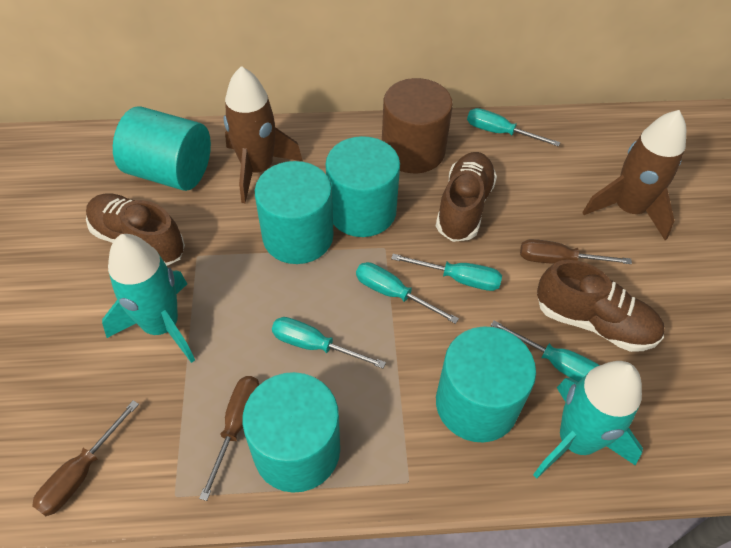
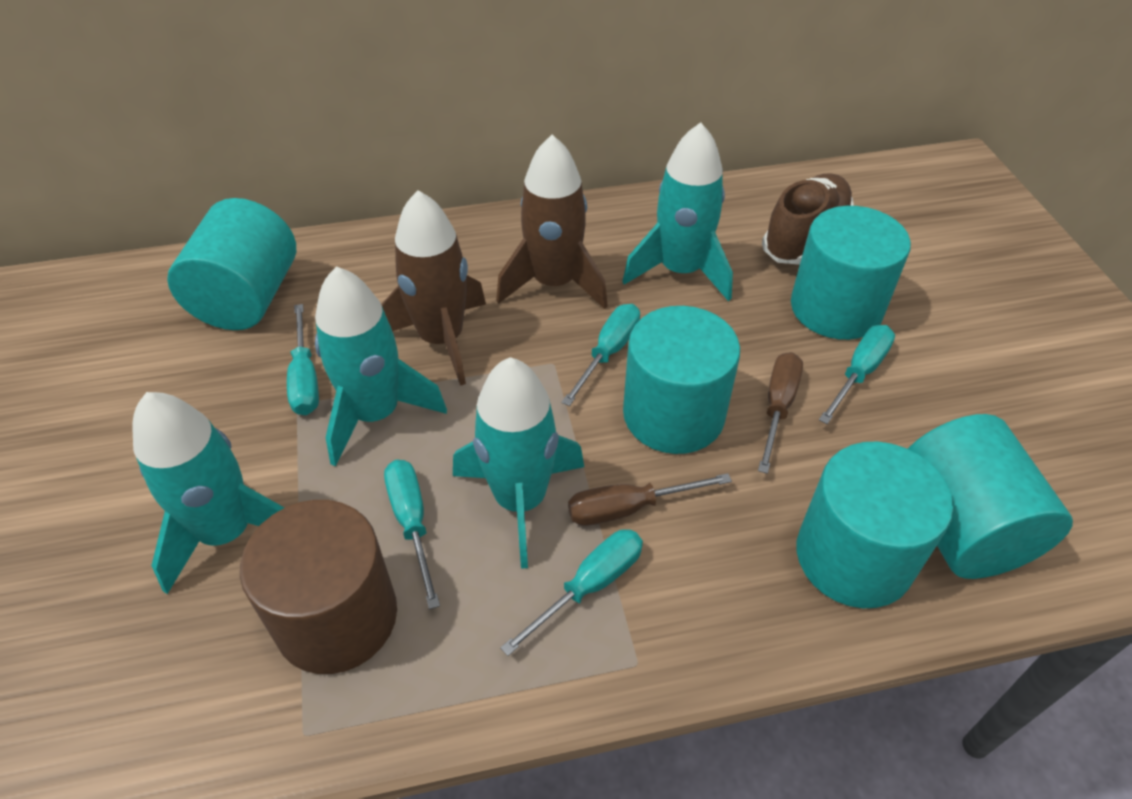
brown screwdriver: [32,400,139,516] [199,376,259,501] [520,239,632,264] = 3 -> [568,473,732,526] [758,352,803,474] = 2
brown shoe: [86,194,185,266] [436,152,497,242] [537,260,664,352] = 3 -> [762,173,854,265] = 1
turquoise rocket: [102,234,195,363] [533,361,643,479] = 2 -> [133,392,284,594] [315,266,447,467] [453,357,584,569] [622,122,733,301] = 4

